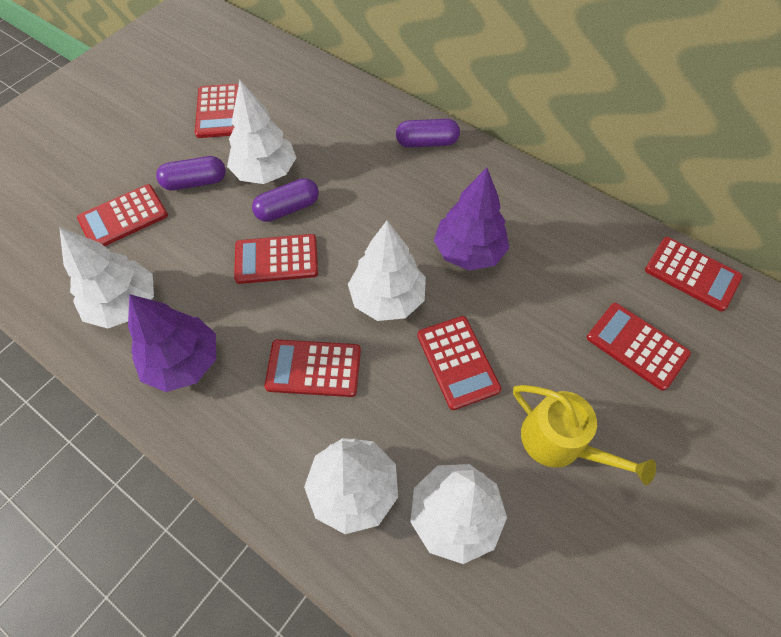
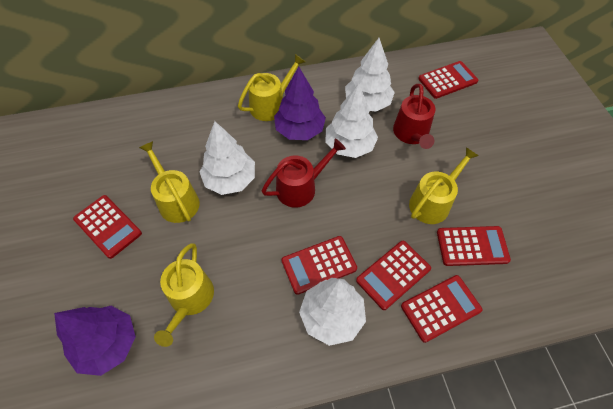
purple capsule: [156,156,226,190] [252,178,319,222] [396,119,460,148] = 3 -> none = 0
red calculator: [77,184,168,246] [195,84,239,138] [234,234,318,284] [265,339,361,397] [417,316,501,410] [587,303,691,391] [645,237,743,311] = 7 -> [73,195,142,259] [282,236,357,295] [356,241,431,310] [401,275,482,343] [418,61,478,99] [437,226,511,266] = 6
red watering can: none = 0 -> [262,139,346,208] [393,84,435,149] = 2
white tree: [59,227,154,329] [227,80,296,184] [304,438,398,534] [348,221,426,321] [410,464,507,564] = 5 -> [200,121,255,195] [299,278,366,346] [325,83,378,158] [345,38,395,112] = 4
yellow watering can: [513,385,656,485] = 1 -> [139,141,200,223] [154,243,214,347] [238,54,305,121] [409,147,479,224] = 4

